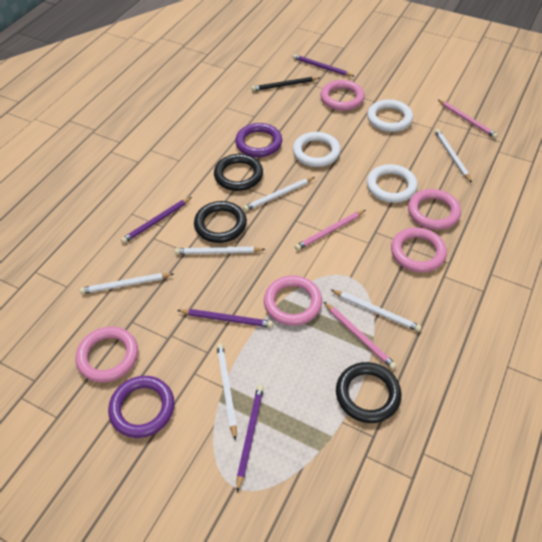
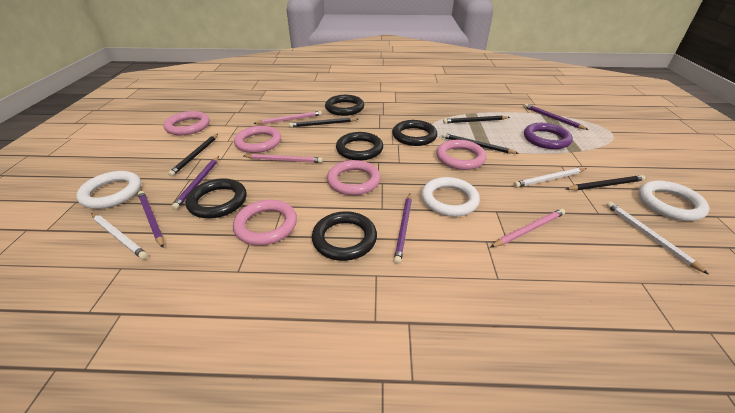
black pencil: [251,77,320,91] = 1 -> [168,134,218,177] [289,118,358,128] [442,133,519,154] [443,115,510,124] [566,175,646,190] = 5
black ring: [194,201,247,243] [214,154,263,191] [336,362,401,423] = 3 -> [186,178,247,218] [312,211,377,261] [325,95,364,116] [336,132,383,161] [392,120,437,146] = 5
purple ring: [108,376,174,438] [235,123,282,157] = 2 -> [524,123,573,149] = 1
white pencil: [79,273,173,294] [175,247,266,254] [217,343,237,441] [243,177,315,211] [331,290,422,332] [435,129,472,183] = 6 -> [91,213,148,259] [513,168,587,188] [606,202,709,275] = 3

